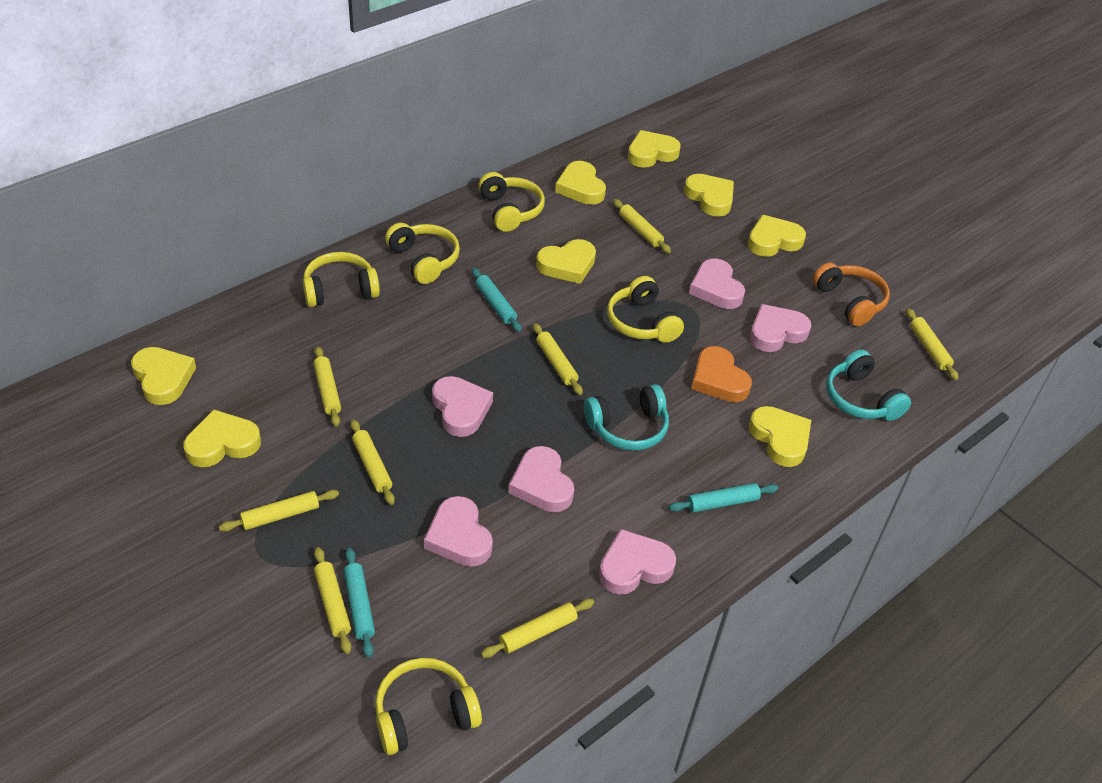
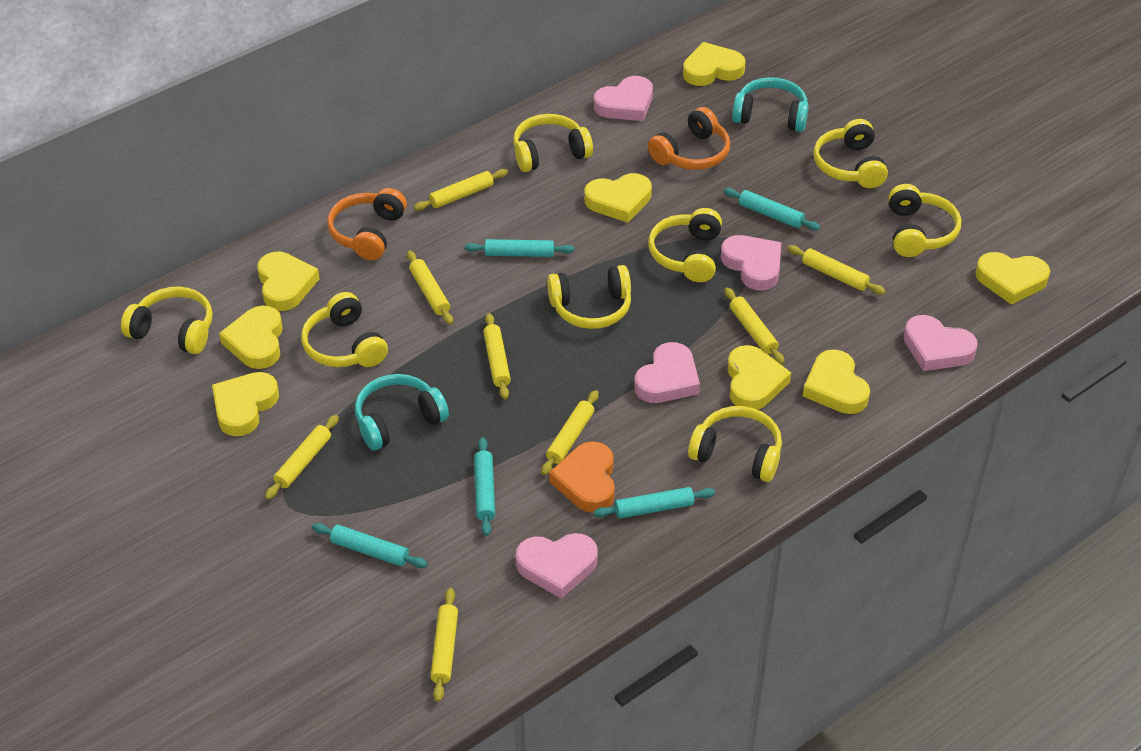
orange headphones: [812,262,890,326] = 1 -> [327,188,407,260] [648,107,730,170] = 2
pink heart: [424,496,493,567] [432,376,493,437] [509,446,574,512] [599,529,676,595] [689,259,745,309] [750,304,811,352] = 6 -> [516,533,598,599] [594,76,653,121] [634,342,700,403] [721,235,781,290] [904,315,978,371] = 5
turquoise rolling pin: [344,548,375,658] [472,268,522,332] [669,483,778,513] = 3 -> [312,523,428,568] [465,239,574,257] [474,437,495,536] [593,487,715,518] [724,188,820,231] = 5
yellow headphones: [303,252,380,307] [375,658,482,755] [385,223,460,284] [478,172,545,232] [607,276,684,343] = 5 -> [121,287,212,354] [301,292,388,367] [513,114,593,172] [547,265,631,329] [648,208,722,282] [688,406,782,482] [813,119,888,188] [889,184,961,257] = 8

